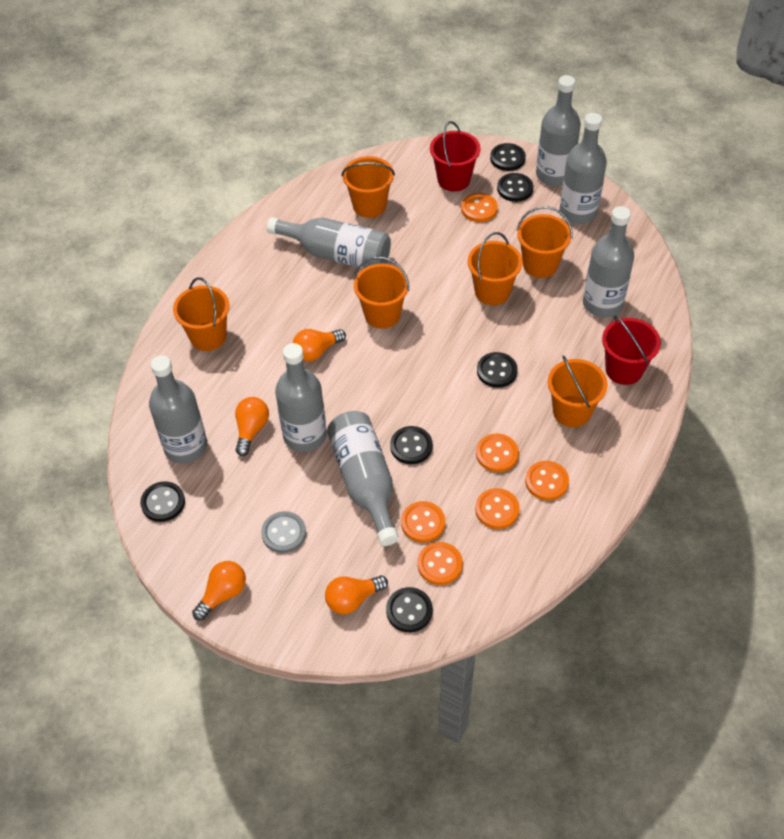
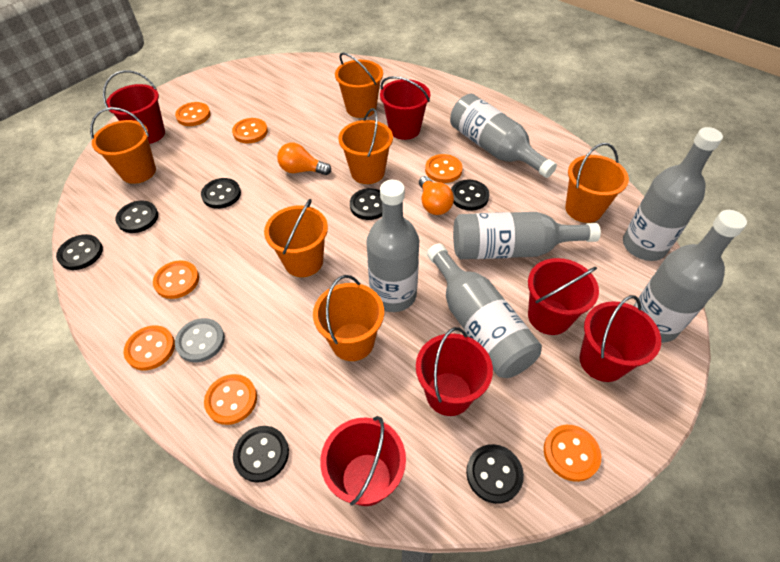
black button: [140,481,185,522] [386,587,433,632] [390,426,433,464] [477,352,518,388] [490,143,526,171] [497,173,533,202] = 6 -> [56,234,103,270] [115,201,158,233] [201,178,241,209] [233,426,289,483] [350,188,382,220] [451,179,489,211] [466,444,524,504] = 7
grey bottle: [149,355,207,464] [267,217,391,269] [275,343,327,452] [327,411,399,546] [536,75,581,186] [560,113,607,224] [583,206,634,317] = 7 -> [366,180,419,312] [427,243,542,378] [450,94,557,178] [453,212,601,259] [623,127,723,261] [634,210,747,343] = 6
orange button: [401,501,445,543] [418,542,463,585] [461,193,498,222] [475,488,520,529] [476,433,519,472] [525,461,569,501] = 6 -> [124,325,175,370] [153,260,199,299] [175,102,211,126] [204,374,257,425] [232,118,268,144] [425,154,462,183] [544,425,601,482] = 7
orange light bulb: [192,561,246,621] [235,397,269,456] [293,329,346,361] [325,575,388,614] = 4 -> [277,143,331,175] [419,176,454,215] = 2
red bucket: [430,121,481,191] [602,315,661,385] = 2 -> [103,70,165,144] [320,416,406,506] [380,76,430,140] [416,327,493,416] [528,258,599,335] [580,295,661,382] = 6

